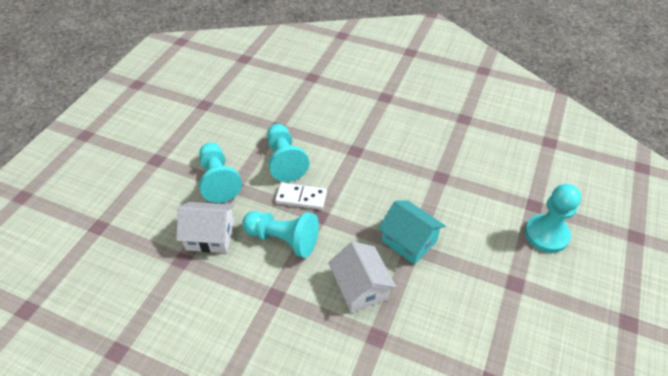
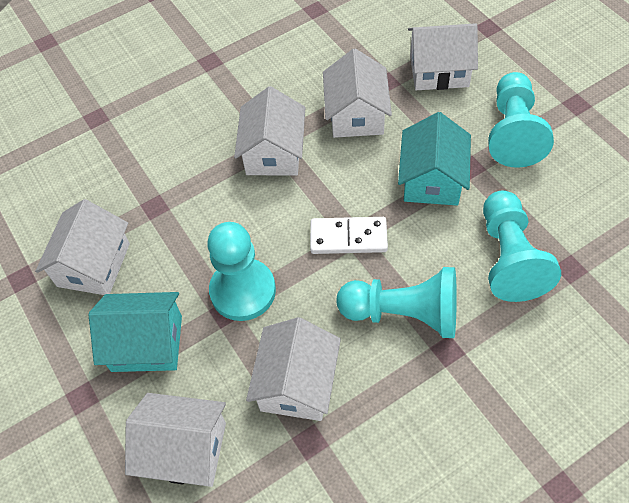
turquoise house: [378,200,446,265] = 1 -> [89,292,182,372] [398,112,471,205] = 2
white house: [176,202,234,253] [328,241,396,313] = 2 -> [35,199,130,295] [125,393,226,487] [234,86,306,176] [246,317,341,421] [323,48,392,138] [408,23,478,90] = 6

